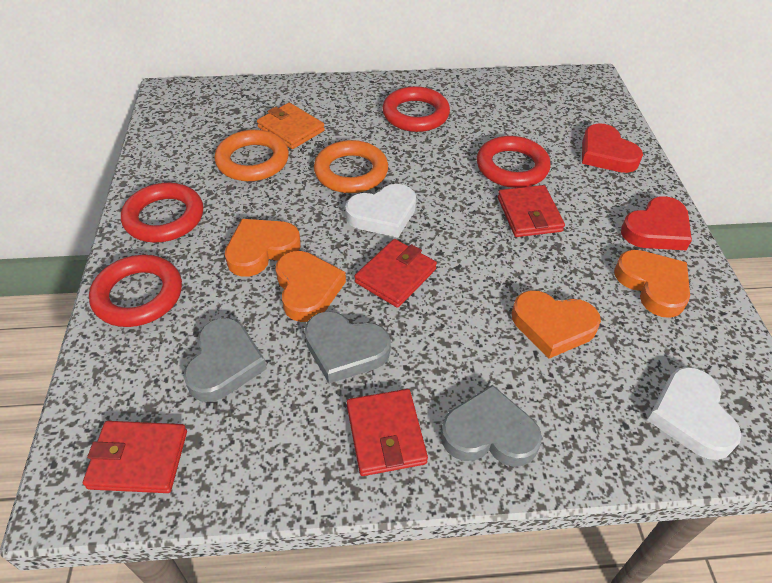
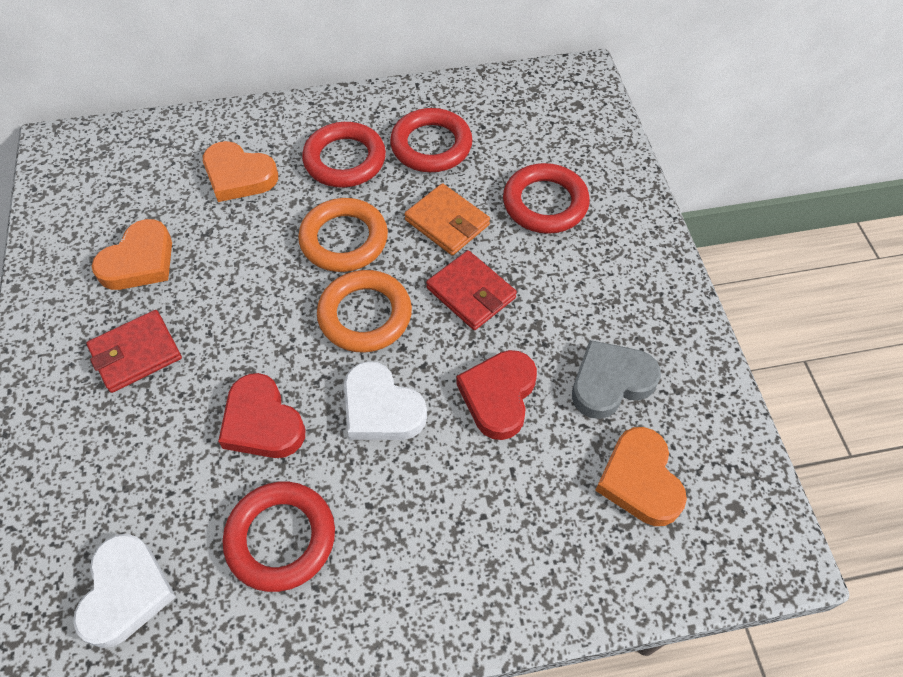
grey heart: [183,318,267,402] [304,311,391,384] [441,385,542,467] = 3 -> [572,340,661,419] = 1
orange heart: [225,219,301,277] [276,251,346,322] [512,290,601,359] [614,250,690,318] = 4 -> [92,219,172,290] [203,141,278,202] [595,427,687,526] = 3
red wallet: [83,421,187,493] [347,389,428,476] [354,239,437,308] [498,185,565,237] = 4 -> [87,310,182,393] [426,250,517,330] = 2

